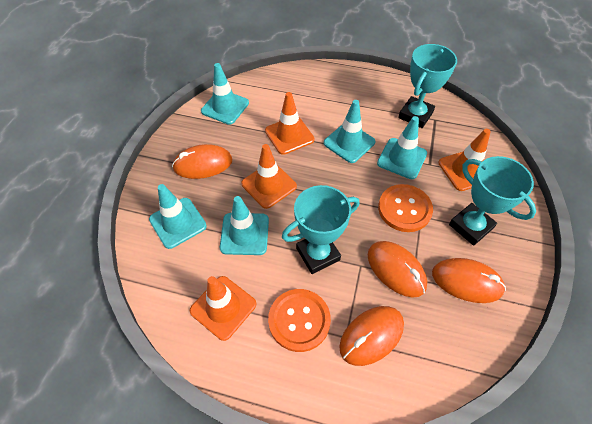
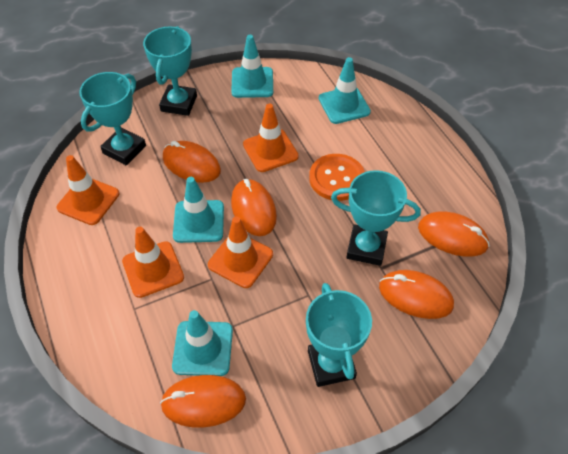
orange button: [268,289,331,352] [378,184,433,232] = 2 -> [309,154,365,201] = 1
orange mouse: [172,144,232,179] [339,306,404,366] [368,241,427,298] [432,258,506,303] = 4 -> [160,375,246,428] [163,141,221,183] [231,179,277,236] [379,270,454,319] [418,211,490,257] = 5
turquoise traffic cone: [149,184,207,249] [201,63,249,125] [220,196,269,255] [324,100,375,163] [377,116,427,179] = 5 -> [172,310,233,376] [173,177,224,243] [231,35,273,98] [319,57,371,124] = 4
turquoise trophy: [282,185,359,274] [398,44,457,128] [449,156,536,246] = 3 -> [79,72,146,166] [143,26,197,116] [306,283,372,387] [331,170,421,266] = 4

